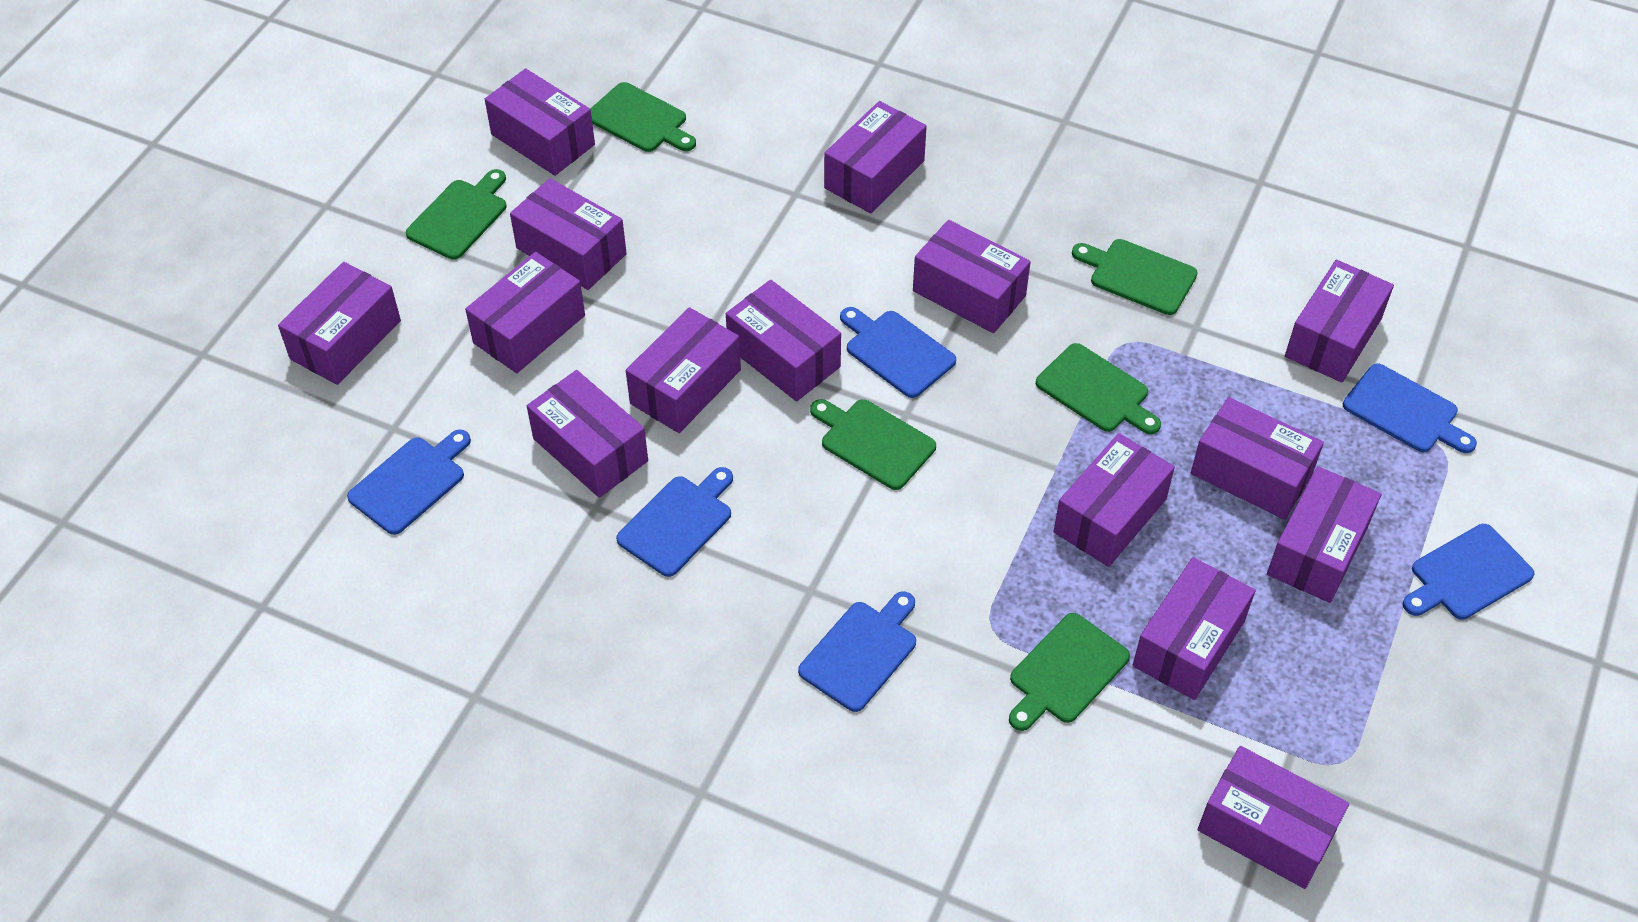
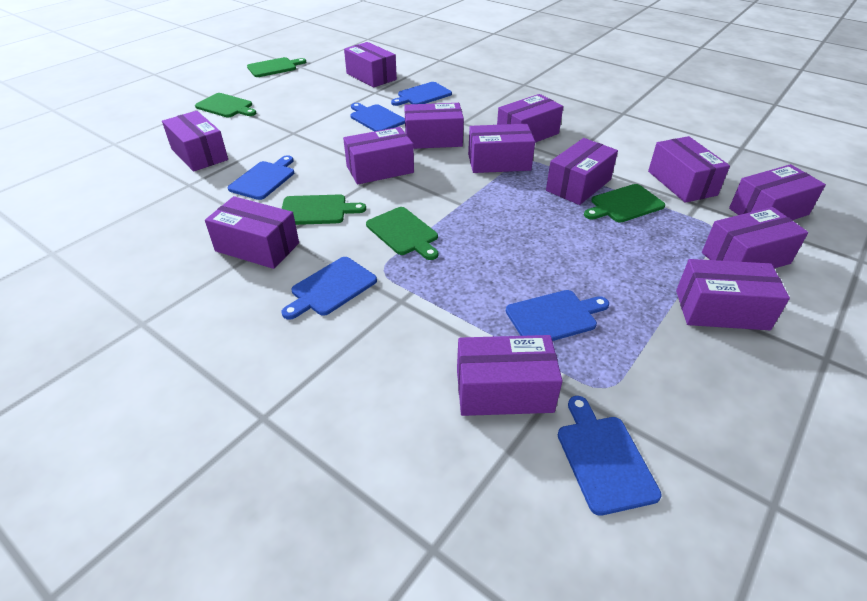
green cutting board: [406,169,507,260] [591,82,696,152] [810,399,936,490] [1009,613,1130,731] [1036,343,1161,434] [1072,239,1198,315] = 6 -> [195,93,256,118] [247,57,306,77] [282,194,366,225] [366,207,438,260] [584,184,665,223] = 5
purple box: [278,262,401,385] [465,252,585,373] [485,68,595,176] [510,178,627,290] [527,370,648,498] [626,307,741,433] [726,280,841,401] [824,101,927,213] [913,220,1031,333] [1054,433,1175,567] [1133,557,1255,700] [1191,397,1324,520] [1198,746,1349,889] [1267,466,1381,603] [1285,260,1394,383] = 15 -> [162,111,228,172] [205,196,299,269] [343,127,414,185] [344,42,397,88] [404,103,464,149] [457,335,563,416] [468,124,535,173] [497,94,563,143] [546,138,618,205] [648,136,730,203] [676,259,790,330] [702,207,808,268] [729,164,826,220] = 13

